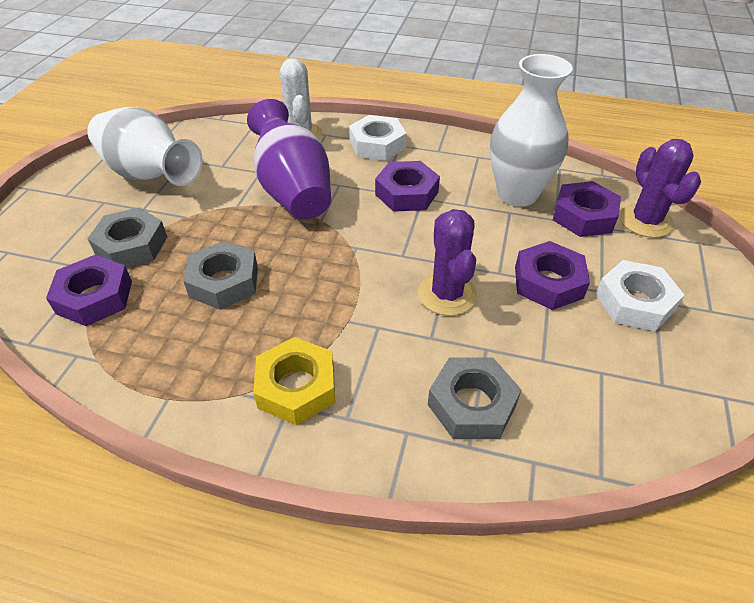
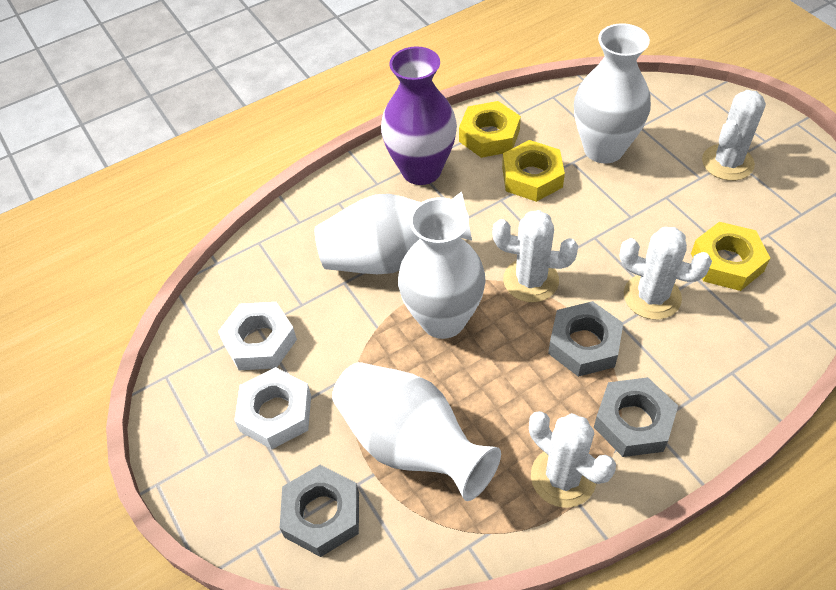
purple cactus: [418,209,477,316] [620,139,701,238] = 2 -> none = 0
purple nut: [46,255,132,326] [375,161,440,212] [515,241,590,310] [553,181,621,237] = 4 -> none = 0
white cactus: [280,58,322,139] = 1 -> [492,210,578,302] [529,411,616,508] [619,227,712,320] [702,90,766,181] = 4
white vase: [87,107,203,186] [490,54,573,207] = 2 -> [315,191,472,274] [332,362,501,501] [398,197,486,339] [574,23,651,164] = 4
yellow nut: [253,337,335,425] = 1 -> [459,101,521,158] [502,140,565,202] [691,222,770,291] = 3

